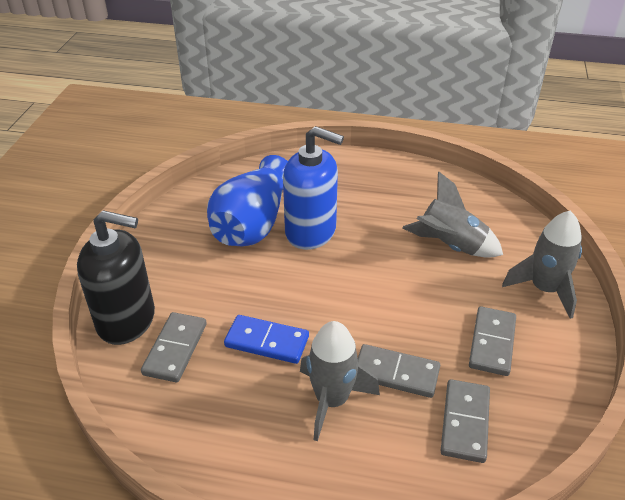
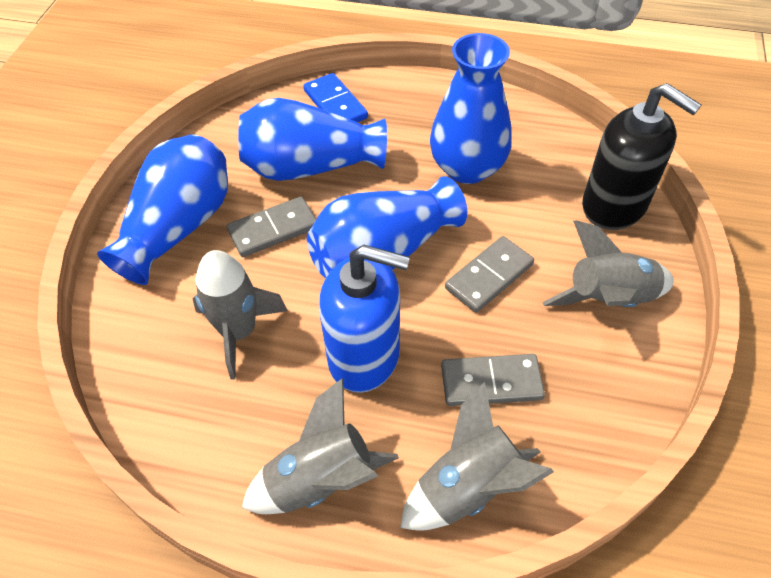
blue vase: [207,155,288,246] = 1 -> [97,134,228,285] [238,98,387,181] [307,176,467,278] [430,33,512,184] = 4
grey domino: [141,312,207,382] [358,344,440,398] [441,379,490,463] [469,306,516,376] = 4 -> [227,197,316,257] [441,354,545,406] [445,236,534,313] = 3
grey rocket: [300,321,380,441] [402,172,503,258] [502,211,582,319] = 3 -> [192,250,288,379] [242,378,399,514] [400,381,554,531] [543,220,674,307] = 4

